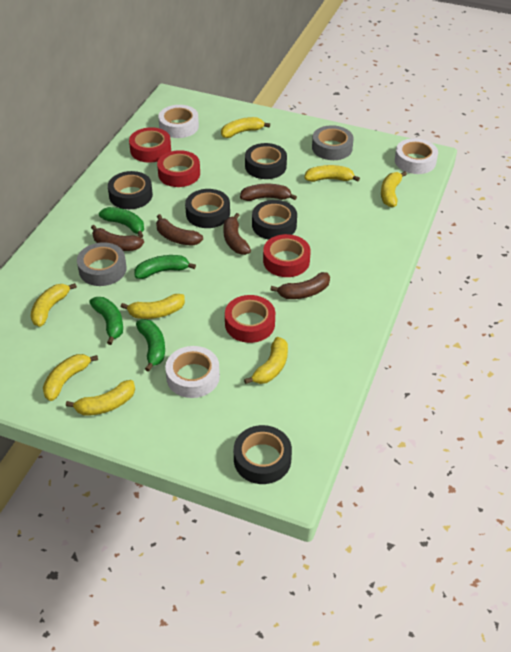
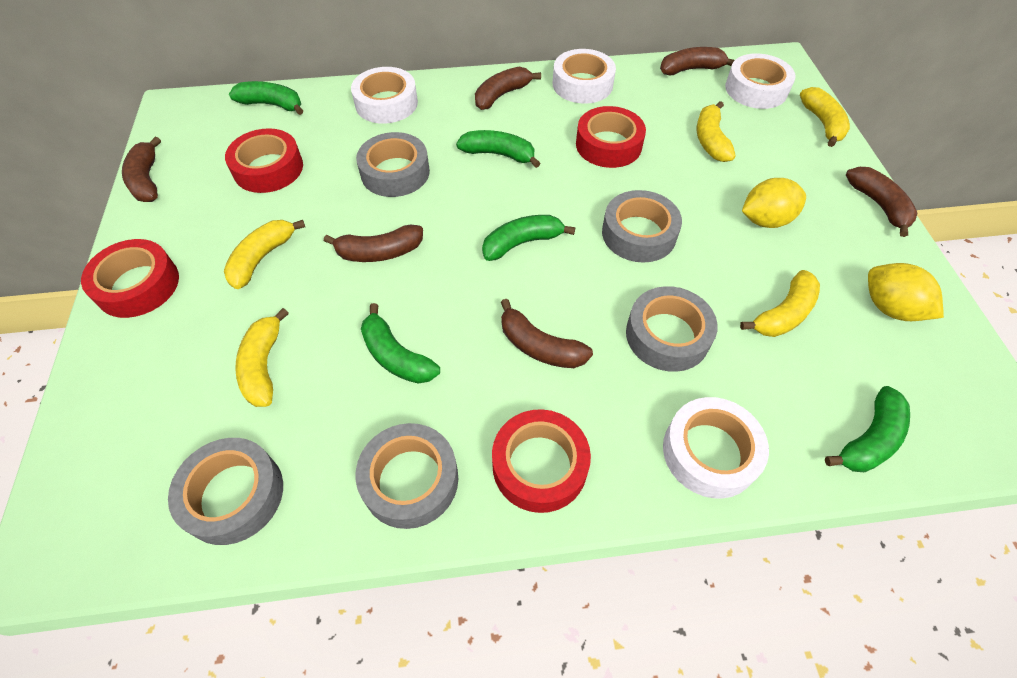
black tape: [108,171,153,209] [185,189,230,228] [234,425,292,484] [245,143,287,179] [252,200,297,240] = 5 -> none = 0
brown banana: [91,225,144,251] [156,214,203,246] [223,213,251,255] [240,184,297,201] [270,272,330,299] = 5 -> [122,137,161,202] [324,225,423,262] [475,67,541,110] [501,299,593,368] [660,47,735,75] [846,167,918,237] = 6
green banana: [89,297,123,345] [99,207,144,238] [134,255,196,279] [136,319,165,372] = 4 -> [229,81,303,115] [361,303,440,384] [456,130,540,168] [482,215,575,261] [825,386,910,472] = 5
grey tape: [77,242,127,286] [312,125,354,160] = 2 -> [168,438,283,545] [356,132,430,197] [356,423,458,529] [602,190,682,262] [626,286,718,372] = 5
white tape: [158,105,199,138] [165,346,220,398] [395,138,438,174] = 3 -> [351,67,418,124] [553,49,616,103] [663,397,769,499] [725,53,796,109] = 4
yellow banana: [31,283,77,327] [43,354,98,401] [66,380,135,416] [121,294,185,319] [221,117,270,138] [244,337,288,384] [304,165,360,182] [381,171,407,207] = 8 -> [224,220,305,289] [235,308,289,407] [697,101,736,162] [740,270,820,337] [800,87,850,147] = 5
yellow lemon: none = 0 -> [742,178,806,228] [868,263,944,321] = 2

